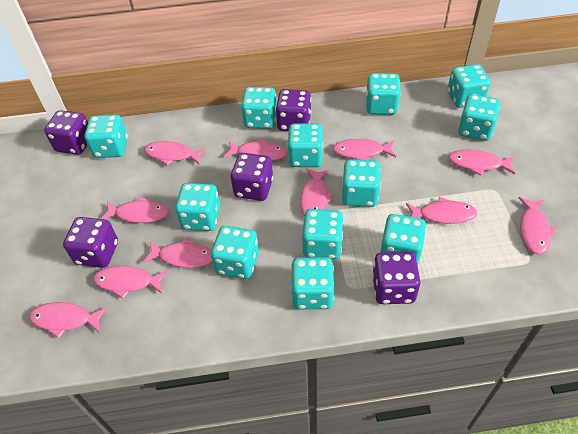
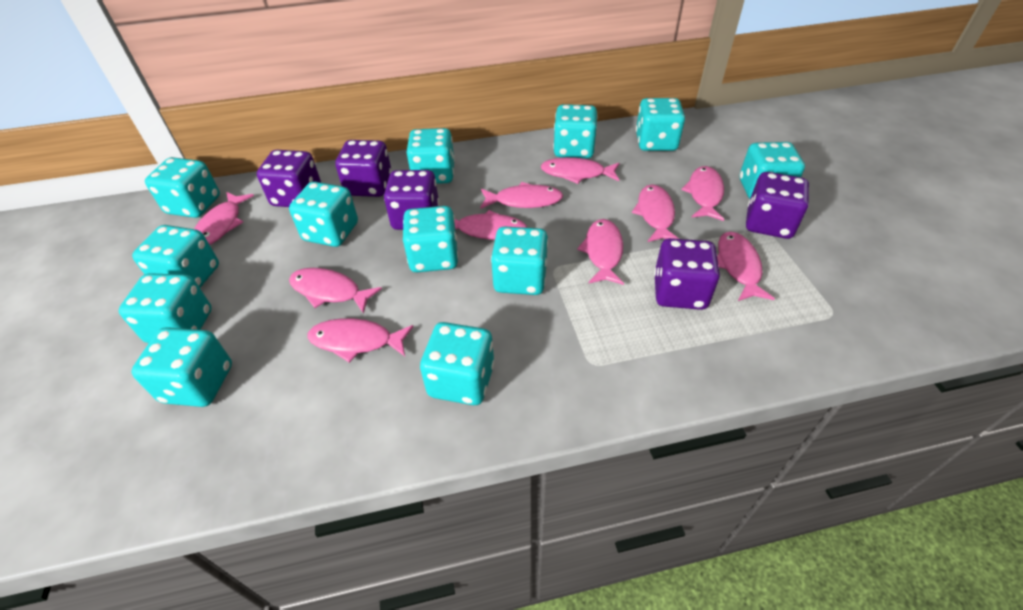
pink fish: [29,302,108,338] [93,266,168,299] [101,197,169,223] [143,238,212,268] [144,141,206,166] [224,138,287,161] [300,168,334,216] [332,139,396,160] [406,197,478,224] [448,150,515,176] [519,197,557,254] = 11 -> [194,192,254,245] [289,268,382,314] [307,318,413,363] [455,210,527,240] [480,182,563,209] [541,157,619,184] [577,219,624,285] [632,184,679,242] [681,166,724,221] [717,232,775,301] = 10

